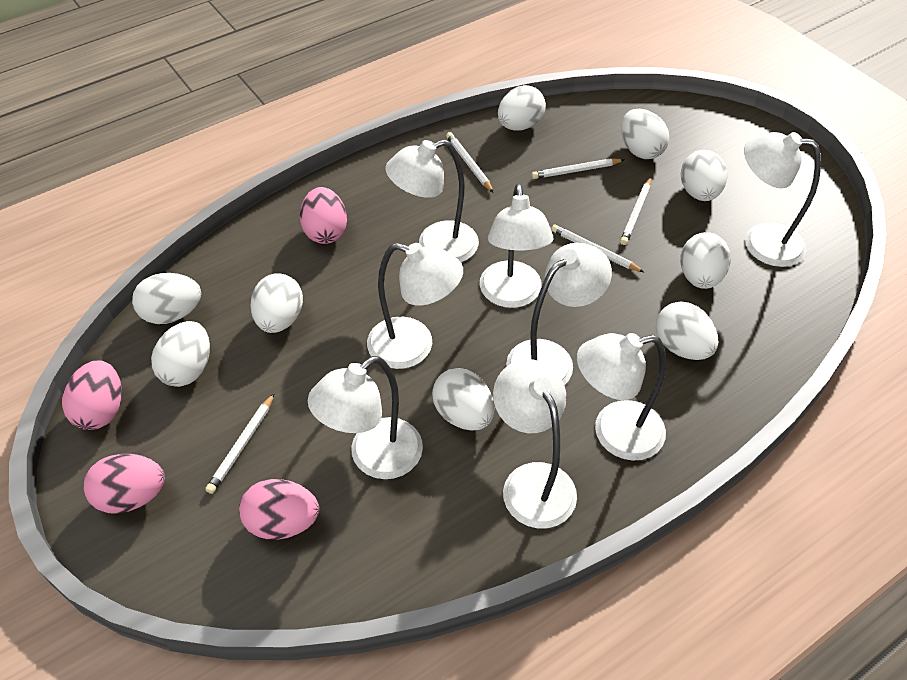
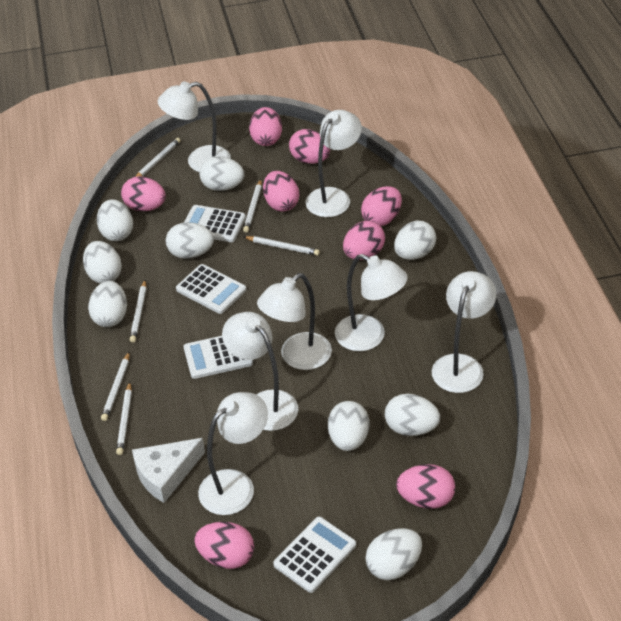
pink egg: [62,360,122,430] [83,454,165,514] [239,479,319,540] [300,187,347,244] = 4 -> [121,176,166,211] [194,522,254,569] [249,107,282,146] [263,171,299,211] [289,129,330,164] [343,221,385,260] [361,186,402,226] [396,464,455,509] = 8
white calculator: none = 0 -> [176,264,246,314] [184,205,246,242] [184,336,253,379] [273,517,356,593] = 4
white cheese: none = 0 -> [132,438,205,503] = 1
white lamp: [308,356,423,479] [367,243,463,369] [385,139,479,262] [480,184,553,308] [493,359,577,528] [506,243,612,385] [577,333,666,461] [744,132,821,267] = 8 -> [158,81,231,172] [198,392,268,515] [222,312,298,431] [257,273,332,370] [306,110,362,217] [335,254,408,351] [432,271,496,393] = 7
white pencil: [205,393,275,494] [446,132,494,193] [531,159,624,179] [551,224,644,272] [620,177,651,245] = 5 -> [101,352,130,421] [116,382,132,455] [130,280,146,342] [135,138,181,177] [243,179,262,232] [244,236,320,256] = 6

